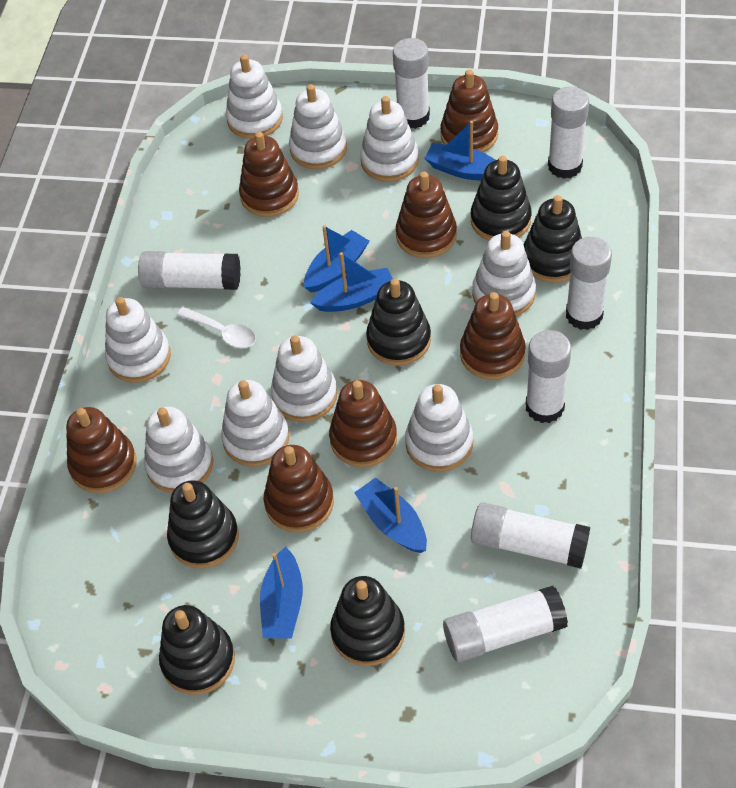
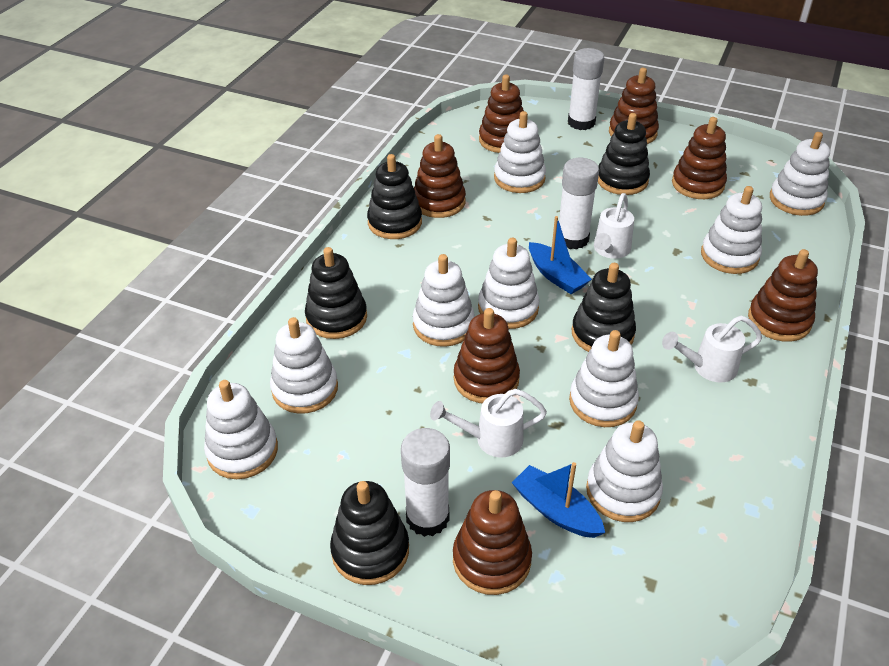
black stacking toy: [159,605,235,695] [167,480,239,569] [330,576,405,666] [366,279,431,366] [471,156,532,241] [524,195,582,283] = 6 -> [305,247,367,339] [330,481,409,585] [367,154,422,239] [572,263,636,352] [598,113,650,195] = 5
blue boat: [260,547,303,639] [304,225,369,293] [310,252,393,312] [354,477,427,553] [424,121,495,181] = 5 -> [512,462,605,538] [529,216,592,294] = 2
white glue stick: [138,251,241,290] [393,38,430,129] [443,586,568,662] [471,502,590,569] [526,330,571,423] [548,86,589,179] [566,237,612,330] = 7 -> [401,428,450,537] [559,158,599,249] [568,48,604,130] = 3
white spoon: [177,307,256,348] = 1 -> none = 0
white watering can: none = 0 -> [430,389,547,457] [594,193,634,259] [662,316,762,383] = 3

